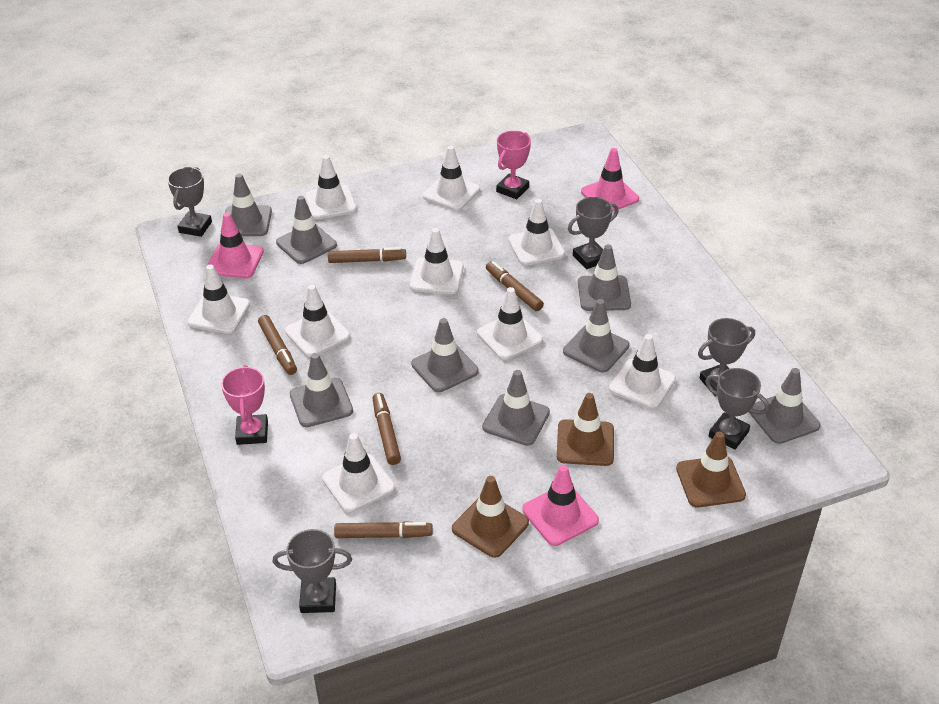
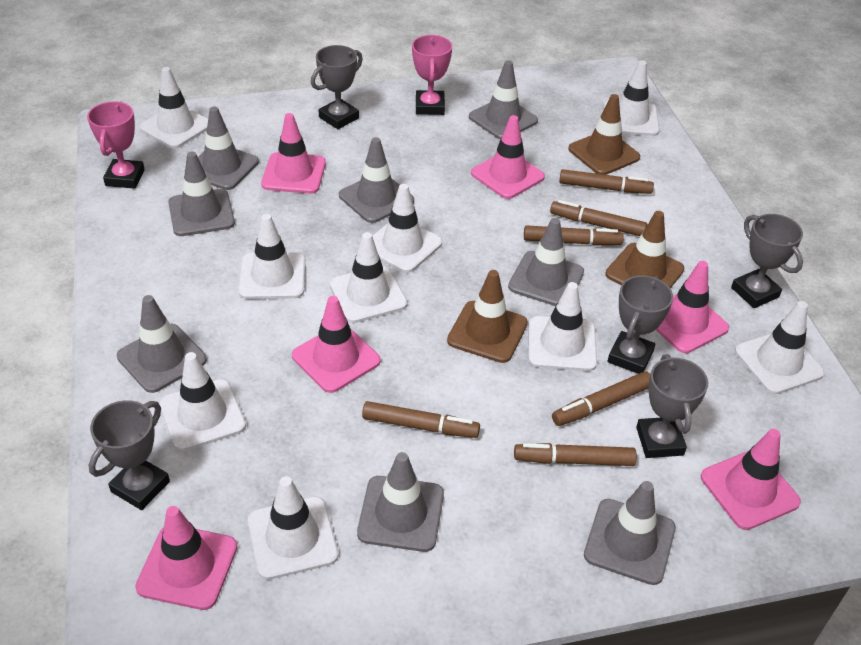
brown marker: [258,315,297,375] [328,247,406,263] [334,521,433,538] [373,393,401,465] [486,261,544,311] = 5 -> [362,401,480,438] [514,443,637,466] [524,225,624,245] [550,200,647,236] [552,371,650,426] [559,169,654,194] = 6
pink traffic cone: [208,212,264,279] [522,465,599,546] [581,148,639,212] = 3 -> [135,506,237,610] [261,113,326,194] [292,296,381,393] [471,115,545,199] [656,261,729,353] [701,429,801,530] = 6

